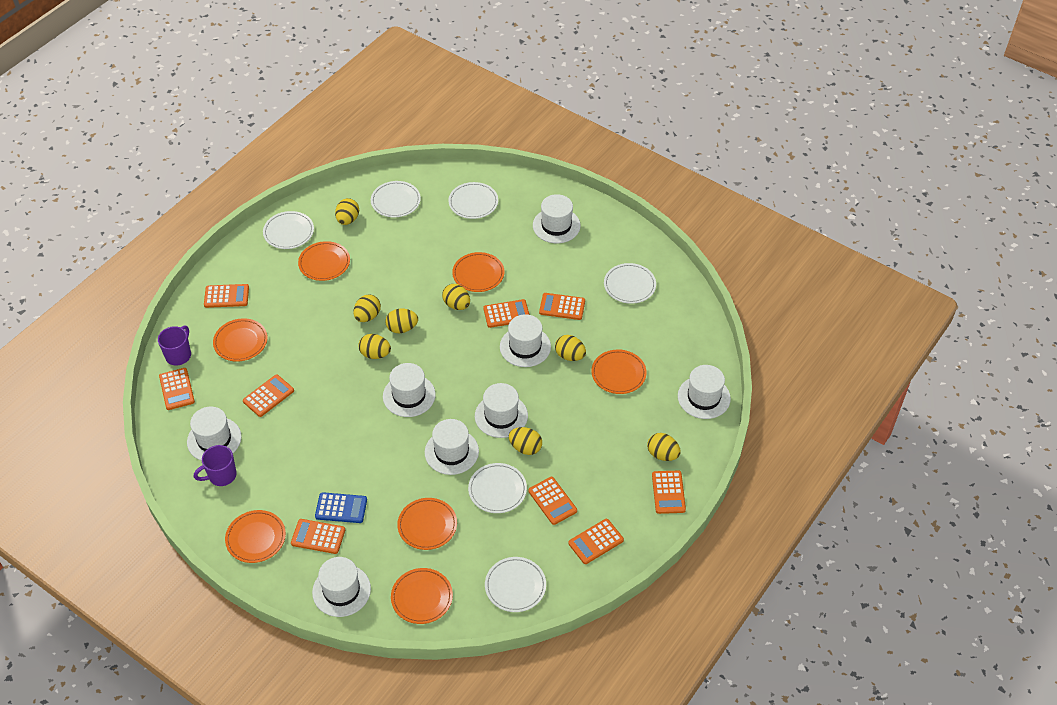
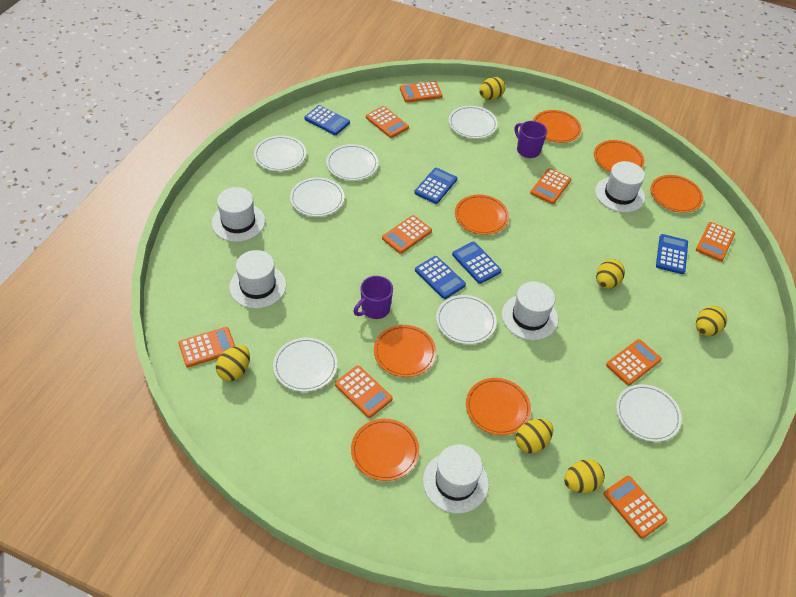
blue calculator: [315,492,367,523] = 1 -> [304,105,350,135] [414,168,457,204] [415,256,466,299] [452,242,502,284] [656,234,688,274] = 5
white hat: [187,407,241,461] [312,557,371,617] [383,363,436,417] [425,419,479,475] [475,383,528,438] [500,314,551,367] [533,194,581,243] [678,365,731,419] = 8 -> [212,187,265,242] [229,250,286,309] [423,445,489,514] [502,281,558,340] [595,161,645,213] = 5
white plate: [263,211,314,249] [371,181,421,217] [448,182,498,219] [468,463,527,513] [485,557,546,612] [604,263,656,304] = 6 -> [254,135,306,171] [273,338,337,392] [290,177,344,217] [326,144,378,181] [436,295,497,344] [448,106,498,139] [616,384,682,442] = 7
yellow egg: [335,198,359,225] [353,294,381,322] [358,334,391,359] [385,309,418,333] [442,284,470,310] [509,427,542,455] [555,335,586,361] [647,433,681,461] = 8 -> [216,345,250,381] [479,77,505,100] [516,419,553,453] [564,459,605,493] [596,259,625,289] [696,306,727,336] = 6

